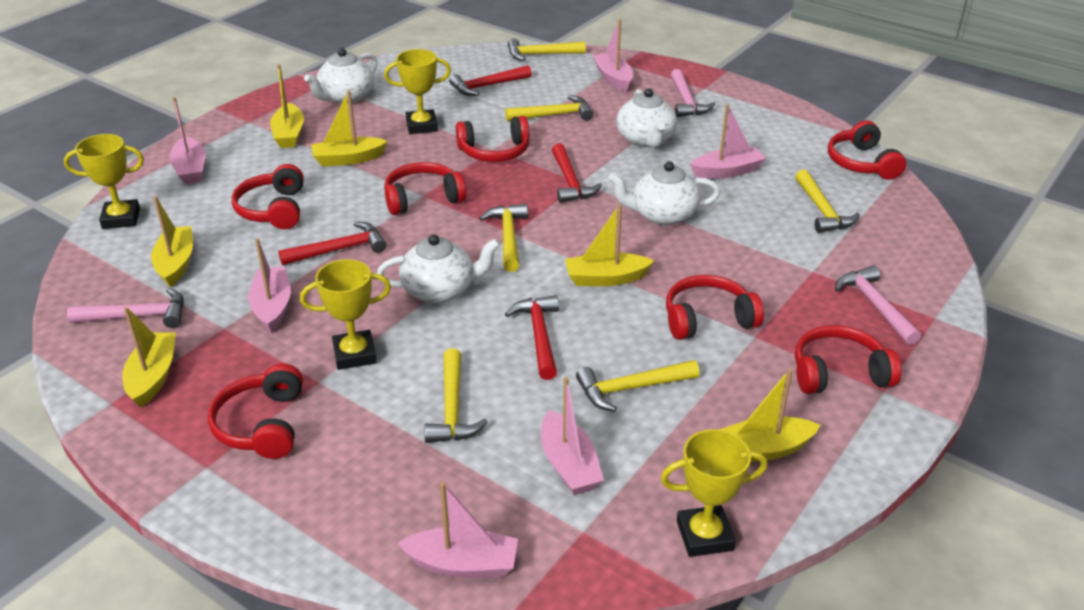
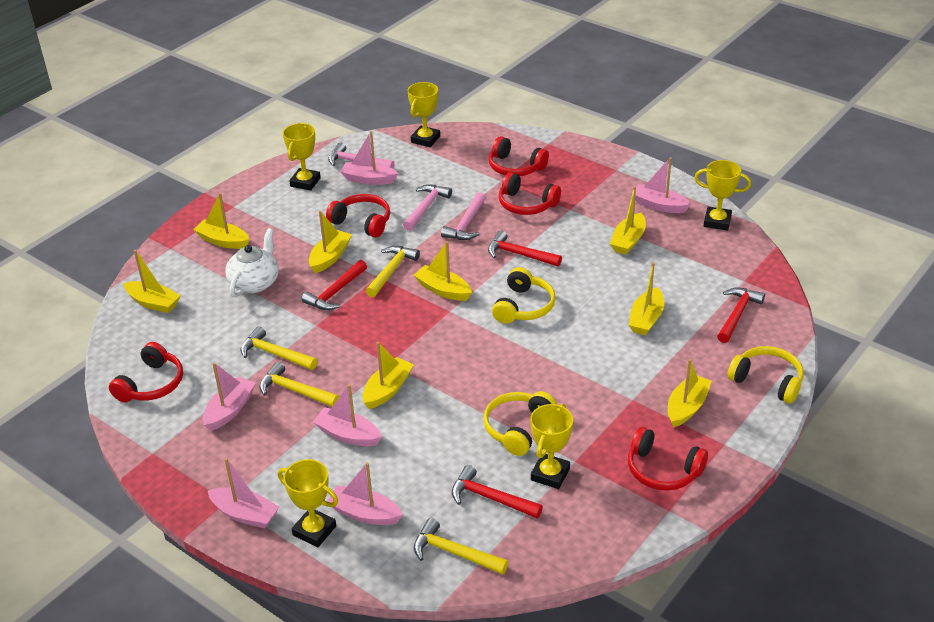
red headphones: [208,363,303,459] [232,164,304,229] [384,162,466,215] [456,116,530,162] [666,275,764,340] [795,325,901,394] [828,121,906,180] = 7 -> [109,342,183,402] [326,194,390,238] [488,136,549,176] [499,172,561,215] [628,427,708,491] = 5
white teapot: [304,48,377,104] [377,234,500,303] [608,161,720,225] [616,88,677,147] = 4 -> [225,228,279,297] = 1
yellow boat: [122,307,176,408] [151,196,193,287] [270,64,304,148] [311,90,388,166] [565,204,654,286] [719,369,820,462] = 6 -> [123,250,181,313] [193,193,250,249] [309,211,352,273] [362,342,414,409] [414,241,472,301] [610,186,646,255] [629,262,664,335] [668,359,712,428] = 8
yellow hammer: [424,348,488,443] [479,204,528,272] [505,95,593,121] [508,38,586,61] [576,360,700,412] [795,170,860,233] = 6 -> [240,326,317,370] [259,362,339,407] [366,246,420,297] [414,518,508,575] = 4
yellow headphones: none = 0 -> [483,391,557,456] [492,267,556,324] [727,346,804,404] = 3
yellow trophy: [64,134,144,229] [300,259,391,370] [384,49,451,134] [661,429,768,557] = 4 -> [278,459,338,547] [283,123,321,190] [408,82,440,147] [530,404,573,489] [694,160,751,230] = 5

